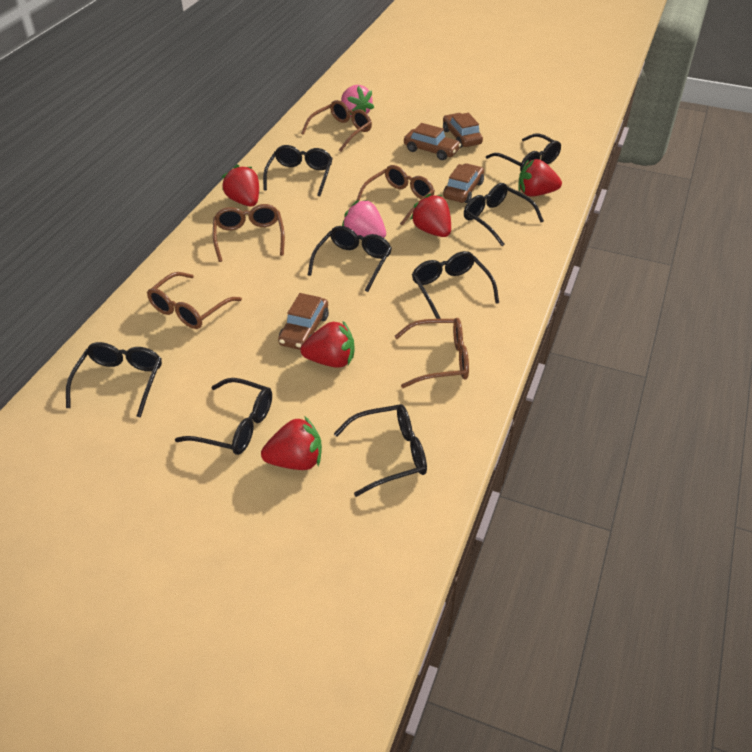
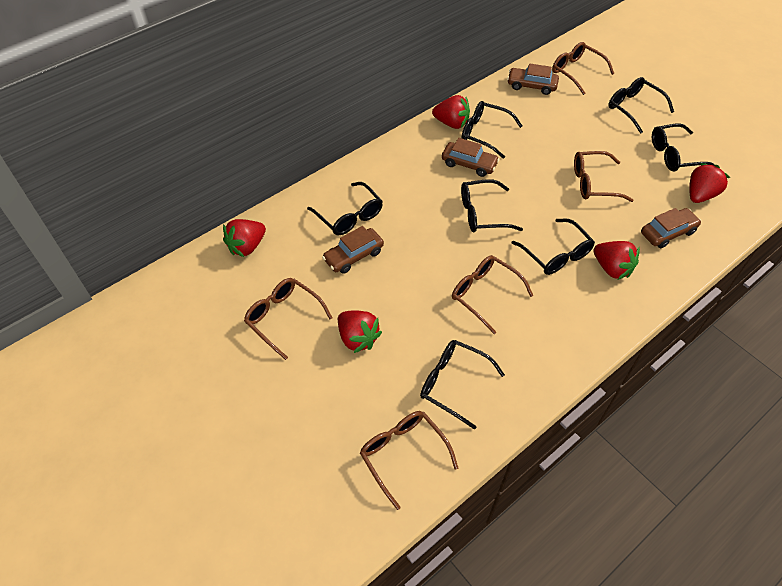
black glasses: [66,342,162,418] [175,378,272,455] [263,145,333,197] [308,226,392,292] [334,404,427,497] [412,251,499,319] [464,183,544,246] [486,133,561,171] = 8 -> [307,182,383,235] [420,340,505,429] [461,179,523,232] [462,101,522,159] [512,219,595,275] [608,77,674,134] [652,123,714,171] = 7
pink strawberry: [341,85,374,117] [342,200,386,238] = 2 -> none = 0

